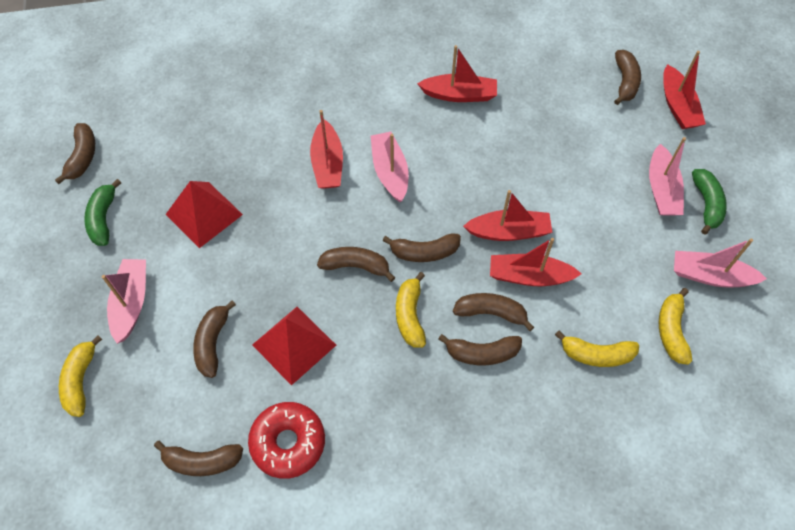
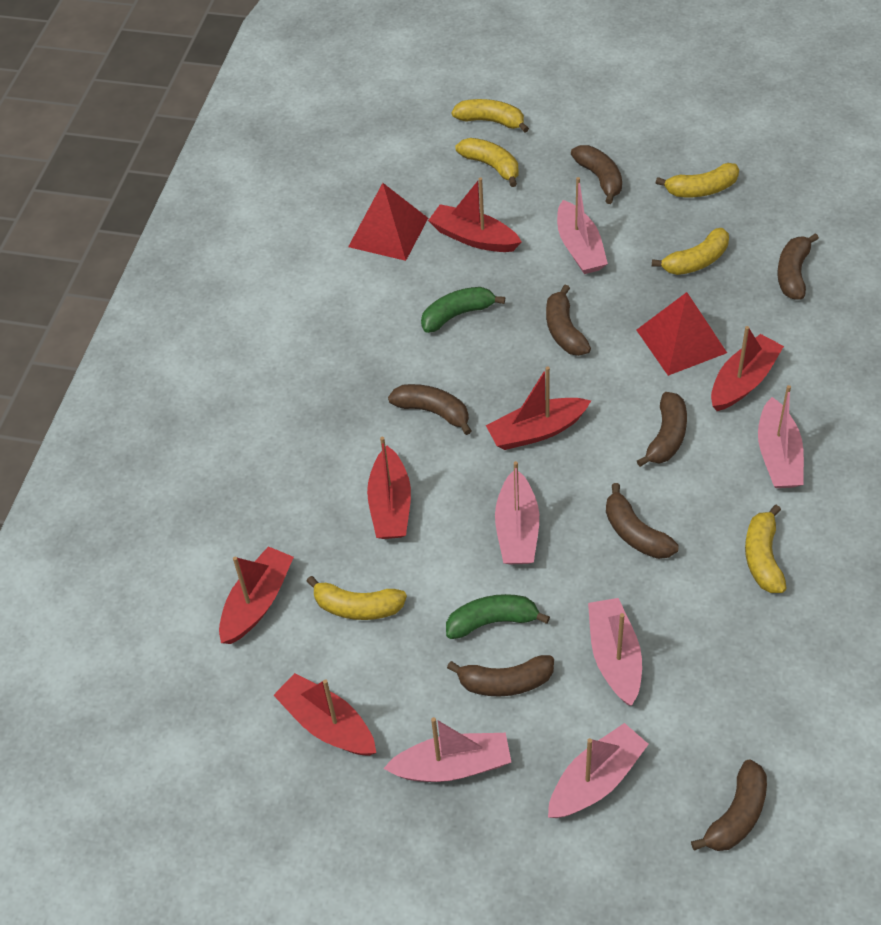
pink boat: [102,259,146,344] [370,132,409,202] [649,137,686,216] [674,239,767,287] = 4 -> [383,717,511,782] [495,461,539,564] [548,723,649,818] [557,177,608,274] [588,598,642,706] [758,385,804,488] = 6
red boat: [310,110,343,189] [417,45,497,102] [463,190,553,241] [490,238,582,286] [663,51,706,129] = 5 -> [219,547,294,644] [273,673,376,756] [367,437,411,539] [428,177,521,252] [486,367,591,450] [711,326,784,411] = 6
red donut: [248,402,325,479] = 1 -> none = 0
yellow banana: [59,335,102,417] [396,272,426,348] [555,331,639,367] [659,288,692,365] = 4 -> [306,576,407,620] [452,99,529,132] [455,138,518,187] [652,228,729,275] [656,163,739,197] [745,505,786,593] = 6

